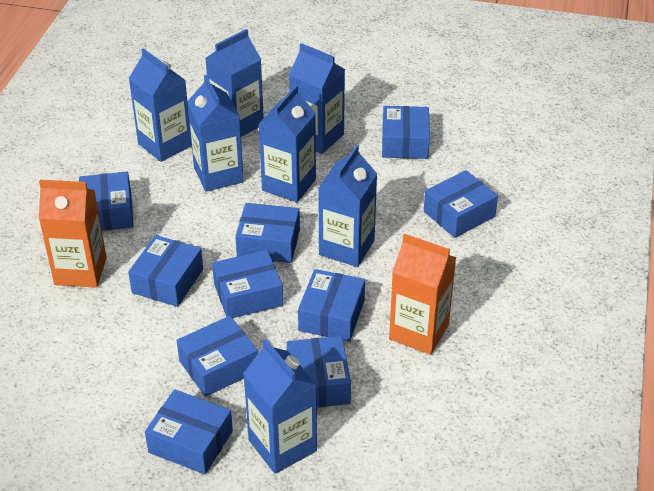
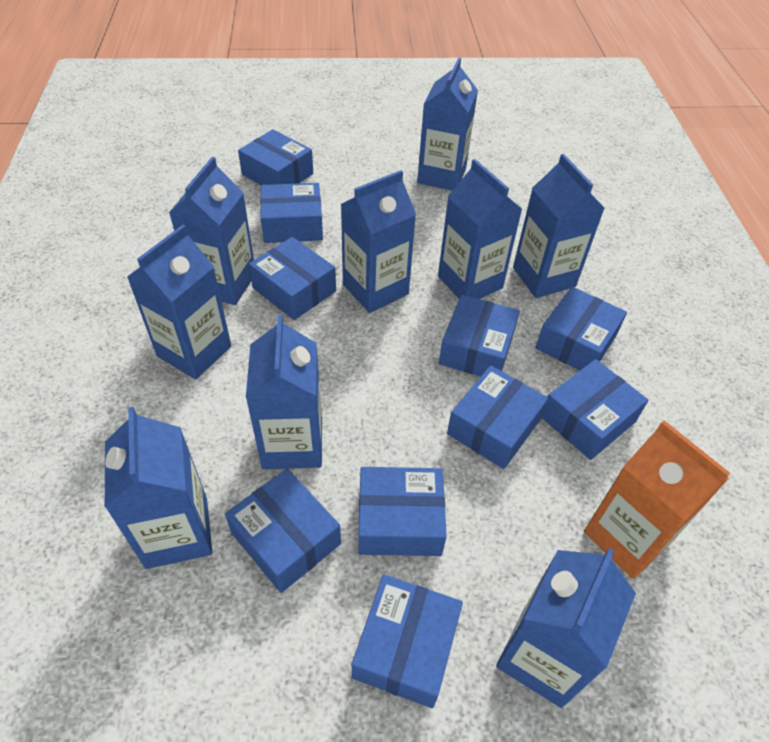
blue carton: [128,48,192,162] [187,75,244,192] [205,29,264,137] [243,339,317,474] [258,85,316,202] [289,43,345,154] [318,145,377,267] = 7 -> [105,407,212,569] [127,225,231,379] [169,157,254,305] [246,315,322,469] [341,170,416,313] [417,58,478,191] [438,159,522,299] [496,548,636,708] [513,154,605,298] = 9
orange carton: [39,180,107,288] [389,234,456,355] = 2 -> [584,420,730,579] = 1

